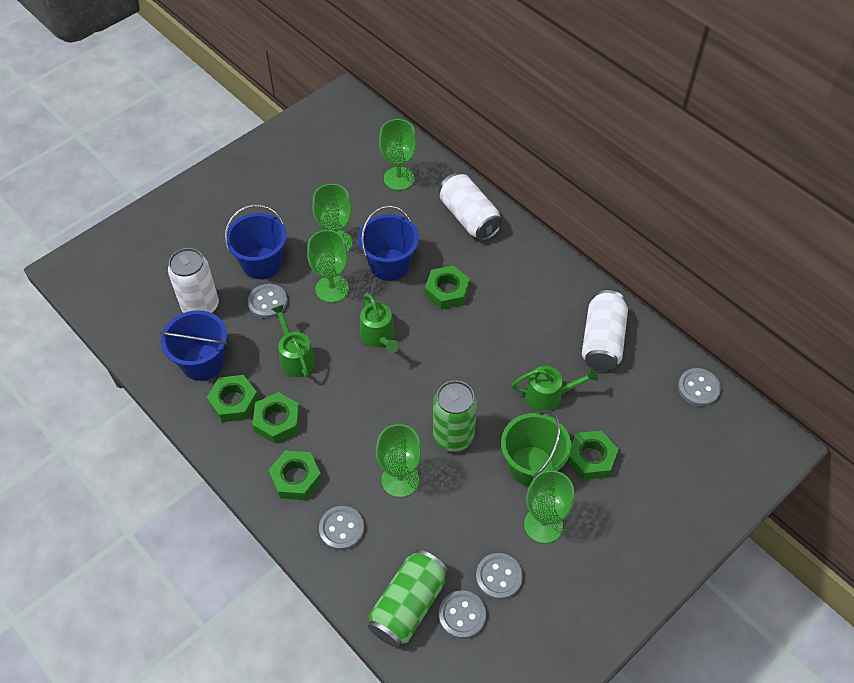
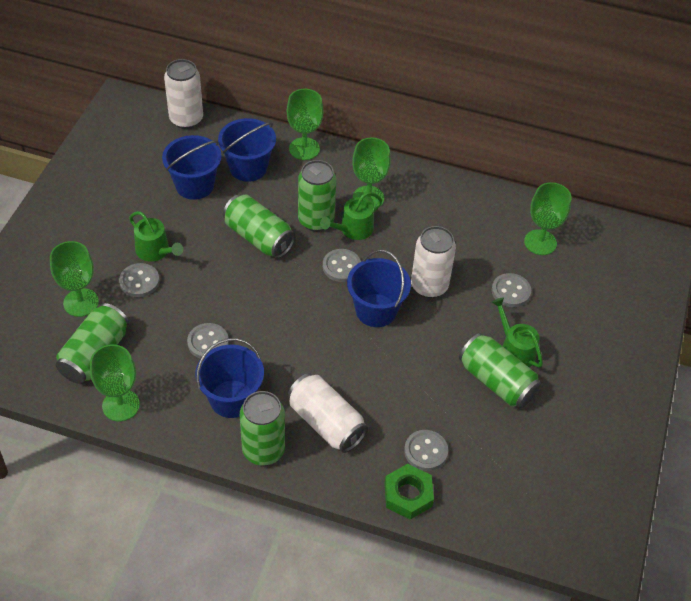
blue bucket: [159,310,227,381] [225,204,287,279] [358,205,419,281] = 3 -> [162,135,222,200] [195,338,264,418] [218,118,276,182] [347,250,411,327] = 4
green bucket: [501,410,571,487] = 1 -> none = 0
green can: [368,550,448,648] [433,380,477,452] = 2 -> [56,303,129,384] [223,194,296,258] [240,391,285,465] [298,160,336,231] [459,333,541,408] = 5
green nut: [206,375,259,422] [252,392,300,443] [269,451,322,500] [425,265,470,310] [567,430,619,480] = 5 -> [384,464,434,520] = 1

